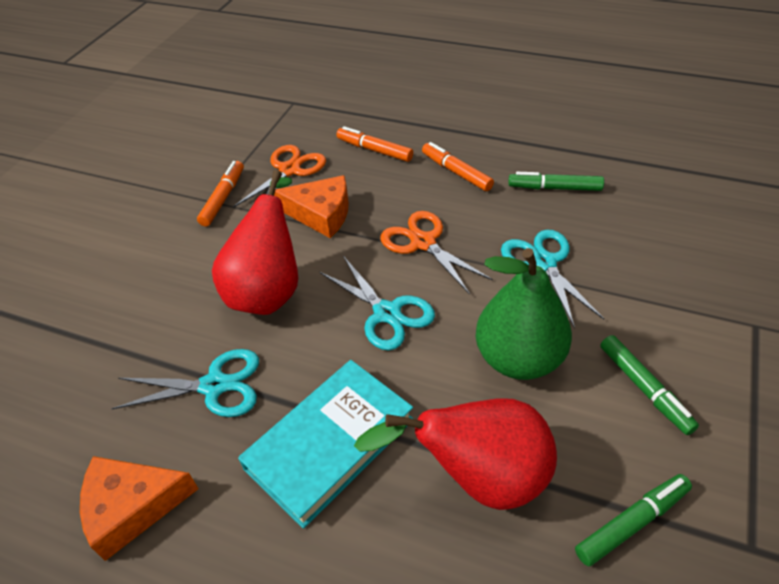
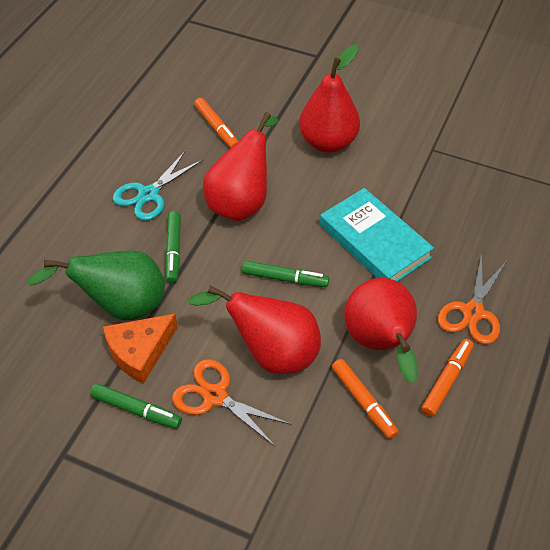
orange cheese: [80,456,199,561] [274,175,349,238] = 2 -> [103,314,177,384] = 1
red pear: [212,170,298,315] [354,399,557,510] = 2 -> [188,285,321,374] [203,112,278,221] [299,44,360,153] [344,278,418,383] = 4
turquoise scissors: [111,349,259,417] [320,256,435,350] [501,230,604,328] = 3 -> [113,150,203,221] = 1

